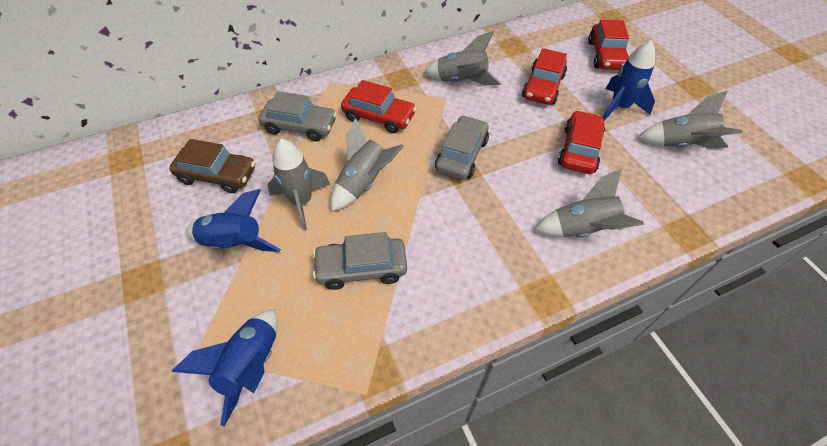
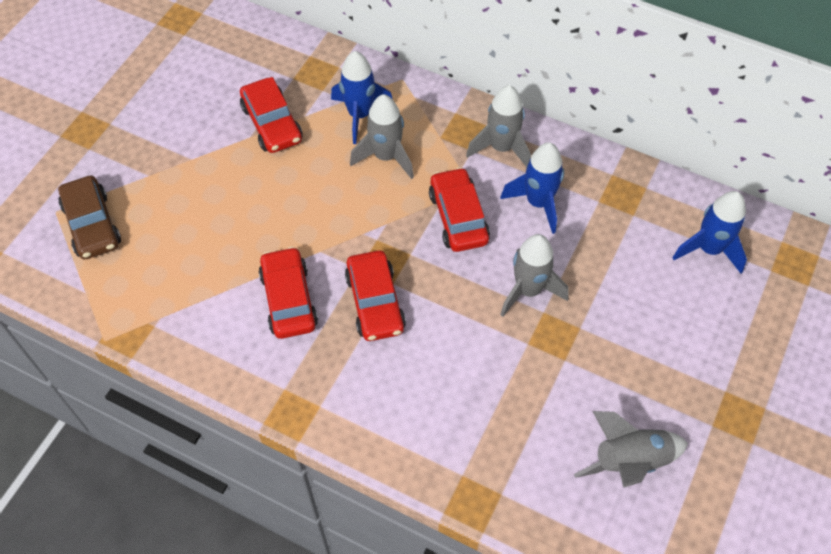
grey car: [259,91,337,141] [313,232,407,290] [435,115,489,180] = 3 -> none = 0
grey rocket: [267,139,330,231] [331,118,404,212] [424,31,501,86] [534,169,644,237] [637,90,742,149] = 5 -> [350,94,414,179] [466,85,531,167] [500,234,569,317] [574,411,688,488] = 4

